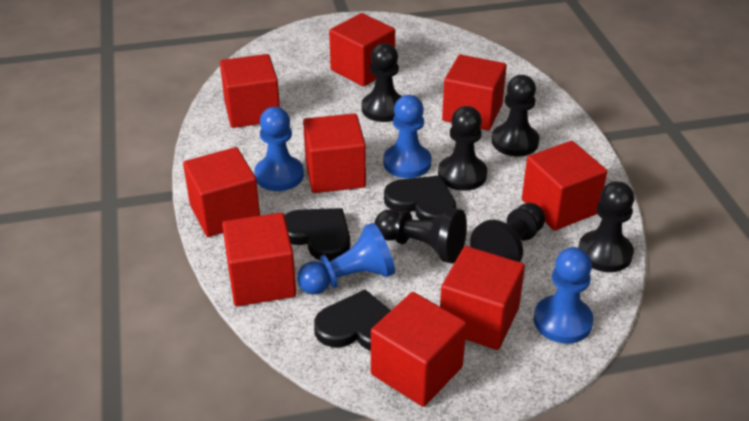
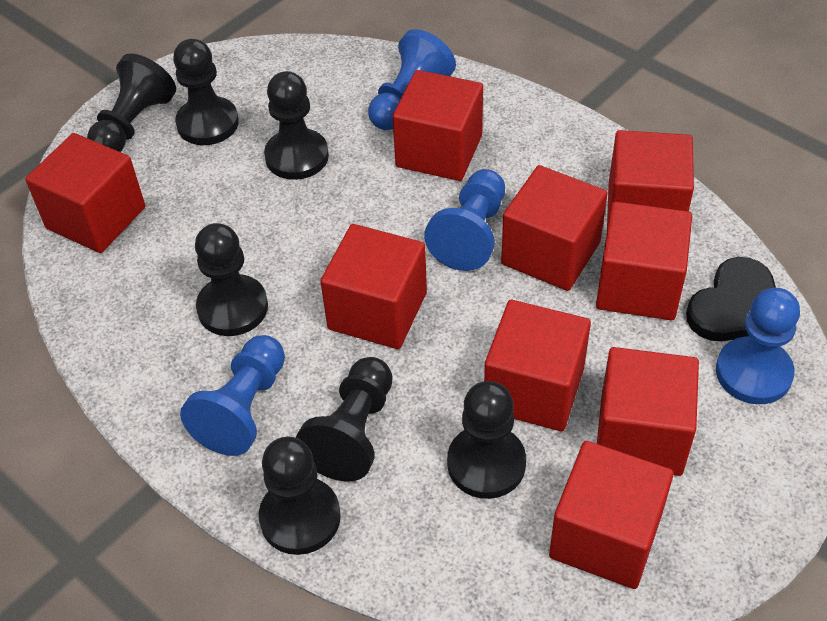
black heart: [285,208,350,261] [314,290,391,351] [384,175,456,220] = 3 -> [686,257,776,341] = 1
black pawn: [362,43,402,122] [374,208,467,263] [438,106,487,191] [470,203,545,262] [492,75,539,156] [578,181,634,272] = 6 -> [87,53,176,152] [173,39,239,145] [195,223,268,336] [259,437,341,555] [264,71,329,180] [296,357,392,482] [447,381,526,499] = 7

